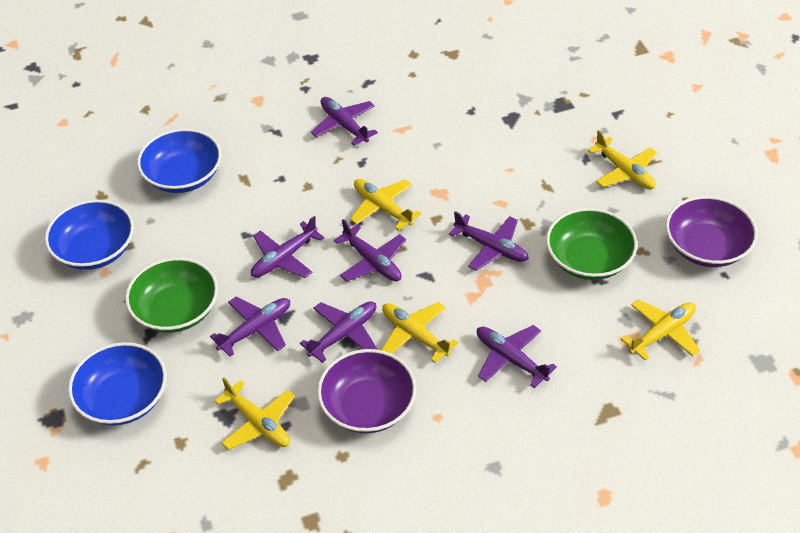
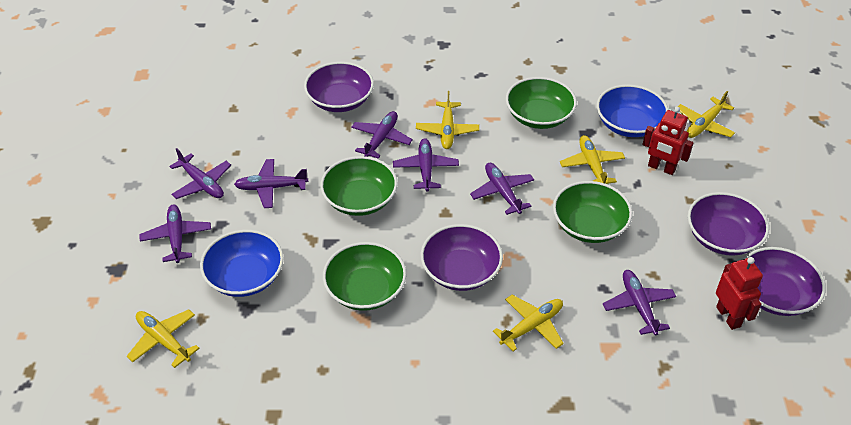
blue bowl: [45,200,134,270] [68,342,167,426] [137,128,222,193] = 3 -> [200,230,284,297] [597,85,668,137] = 2
green bowl: [125,257,218,333] [546,208,637,280] = 2 -> [320,156,398,216] [323,242,406,311] [506,77,577,129] [553,181,632,243] = 4
purple bowl: [317,349,416,433] [666,196,758,267] = 2 -> [304,62,374,112] [420,224,503,291] [688,192,769,256] [744,247,826,316] = 4
red robot: none = 0 -> [642,107,694,175] [716,257,763,330] = 2

